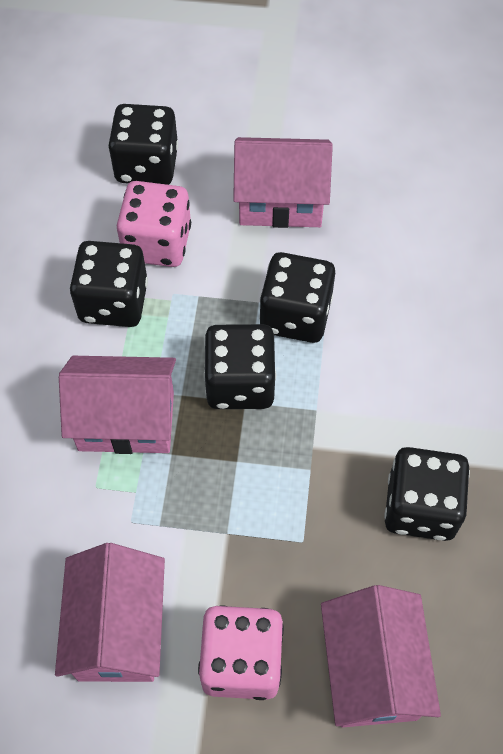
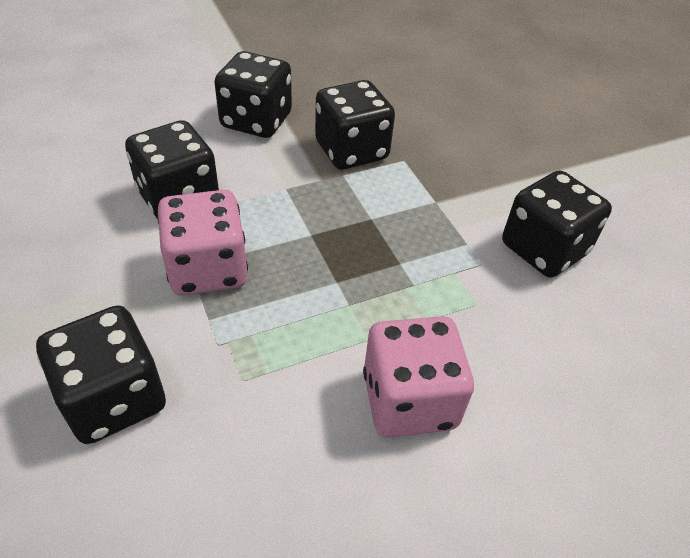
pink house: [55,543,165,682] [59,356,176,454] [233,137,333,228] [321,585,441,727] = 4 -> none = 0

